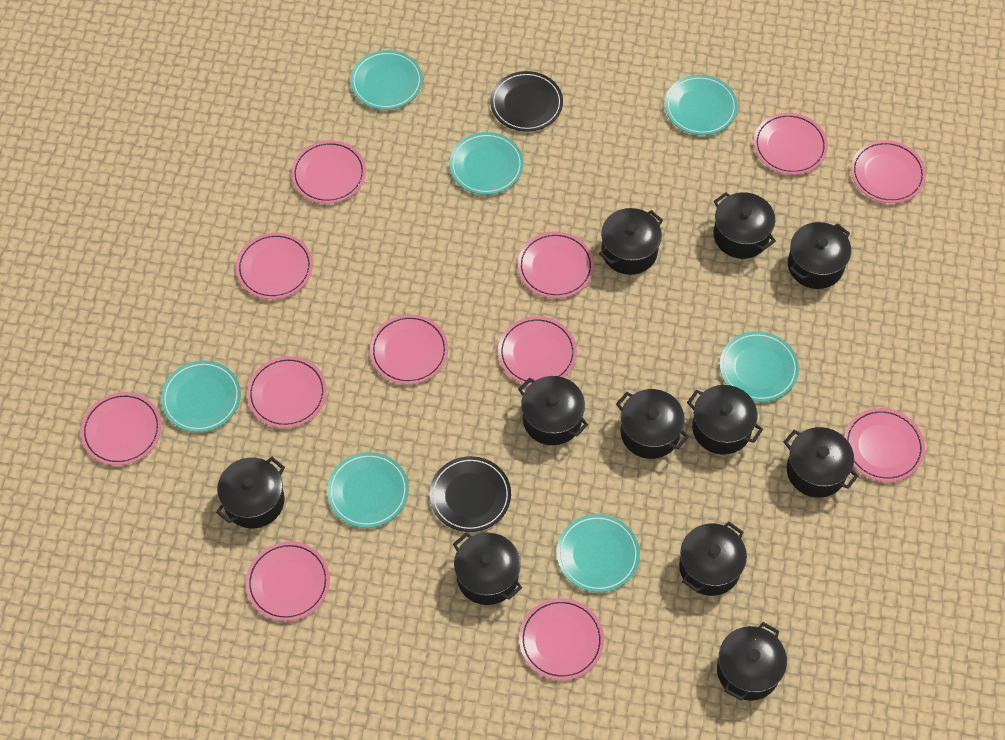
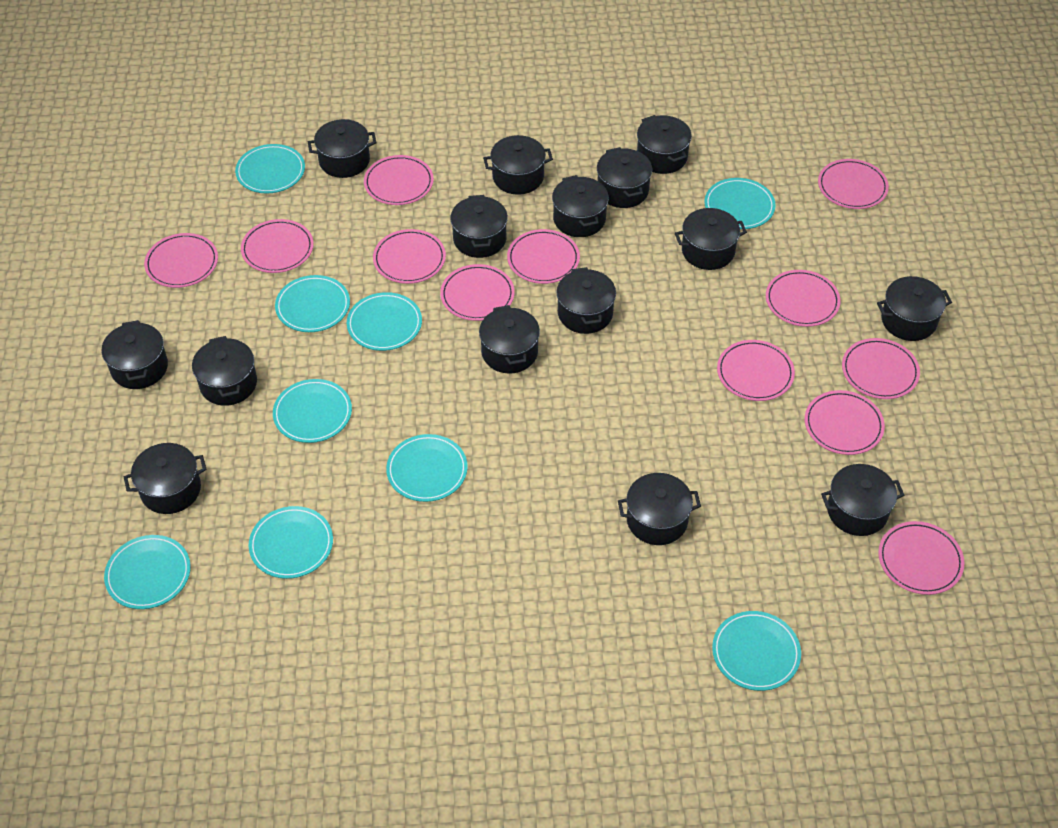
black plate: [429,456,511,532] [490,71,563,132] = 2 -> none = 0
black pot: [216,457,285,528] [453,533,522,605] [518,376,588,445] [599,208,663,275] [616,389,689,459] [679,522,747,596] [687,385,763,455] [713,192,776,259] [717,622,787,701] [784,427,859,498] [788,222,851,289] = 11 -> [102,320,168,389] [124,443,207,514] [192,336,257,406] [308,119,376,178] [450,195,508,258] [479,305,540,374] [483,135,553,195] [552,175,609,237] [556,267,616,334] [597,147,652,208] [618,473,701,545] [637,115,692,174] [675,208,747,270] [821,464,904,536] [877,276,952,341] = 15
turquoise plate: [161,361,241,432] [327,452,409,528] [350,50,423,110] [449,132,524,195] [557,514,640,592] [665,75,738,135] [720,331,799,402] = 7 -> [104,535,191,609] [235,144,305,194] [249,506,333,579] [273,379,352,443] [275,275,350,332] [347,292,422,351] [386,434,468,502] [704,178,776,229] [712,611,801,691] = 9

